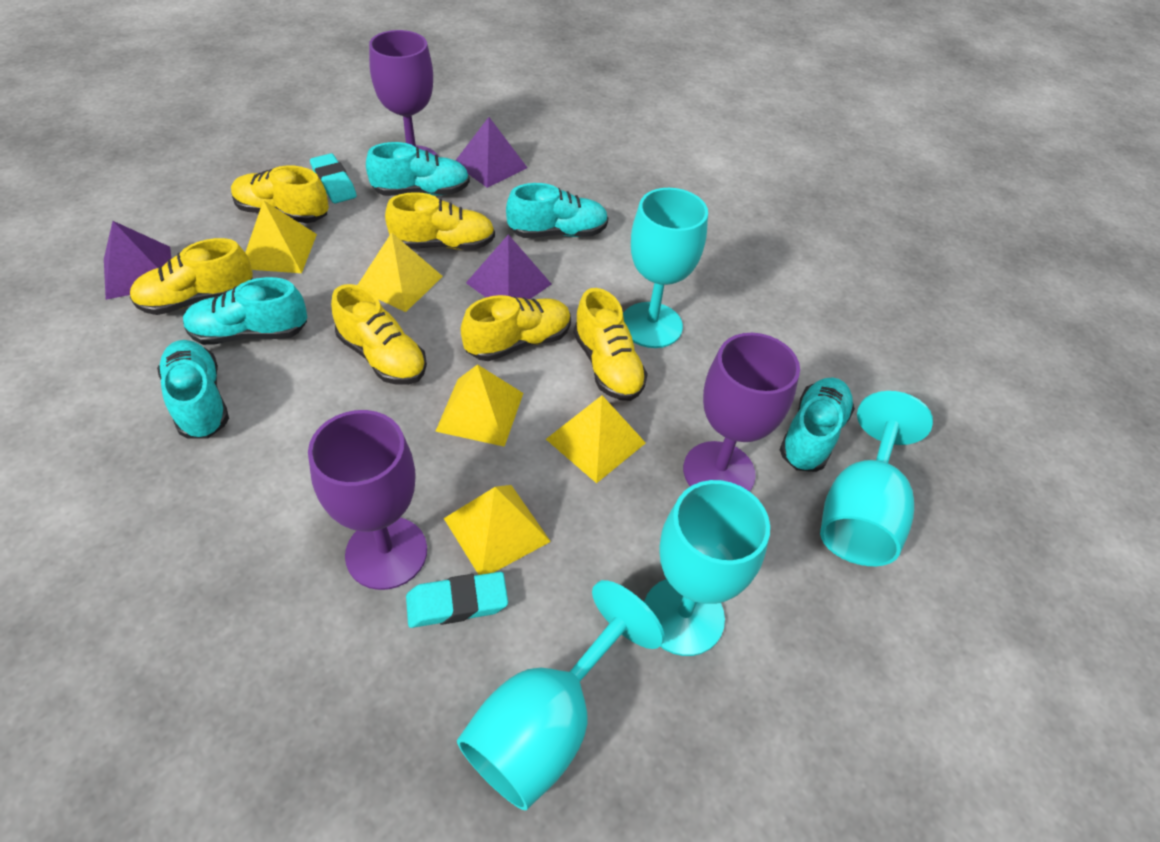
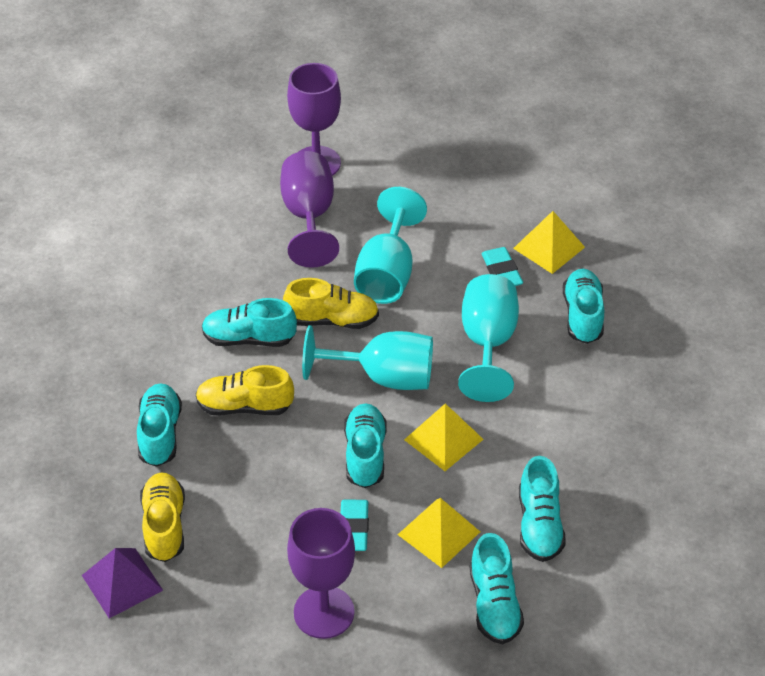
purple pyramid: [104,221,172,300] [455,117,527,188] [466,234,552,300] = 3 -> [82,548,163,618] = 1
turquoise goblet: [457,580,665,810] [623,188,708,348] [644,480,770,656] [820,391,933,566] = 4 -> [302,325,433,390] [354,187,427,304] [458,274,519,402] = 3
turquoise shoe: [157,340,229,439] [183,277,308,345] [366,142,470,196] [506,183,608,238] [779,377,855,472] = 5 -> [137,383,182,467] [202,298,297,347] [344,403,387,488] [470,533,524,644] [519,456,566,562] [563,269,604,344] = 6
yellow pyramid: [245,200,317,273] [358,232,443,312] [435,364,523,447] [444,485,551,575] [546,395,646,483] = 5 -> [398,498,480,568] [404,403,484,471] [513,211,585,274] = 3
yellow shoe: [130,238,253,315] [231,165,329,223] [331,284,427,385] [385,192,495,250] [461,295,571,361] [574,288,648,401] = 6 -> [140,473,185,562] [195,365,294,416] [283,278,379,329] = 3

